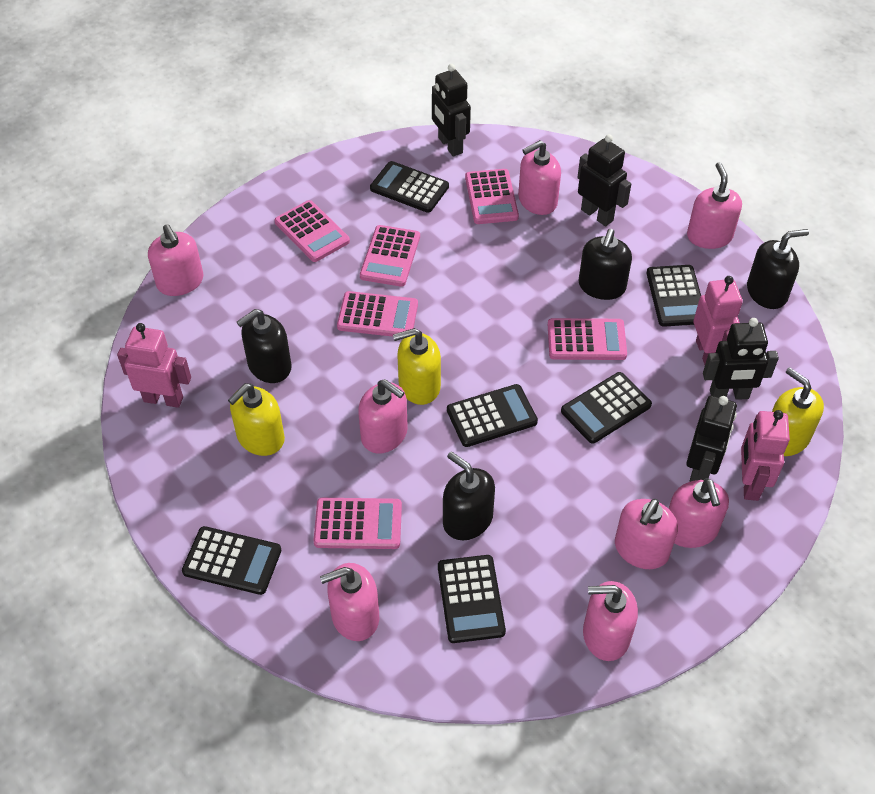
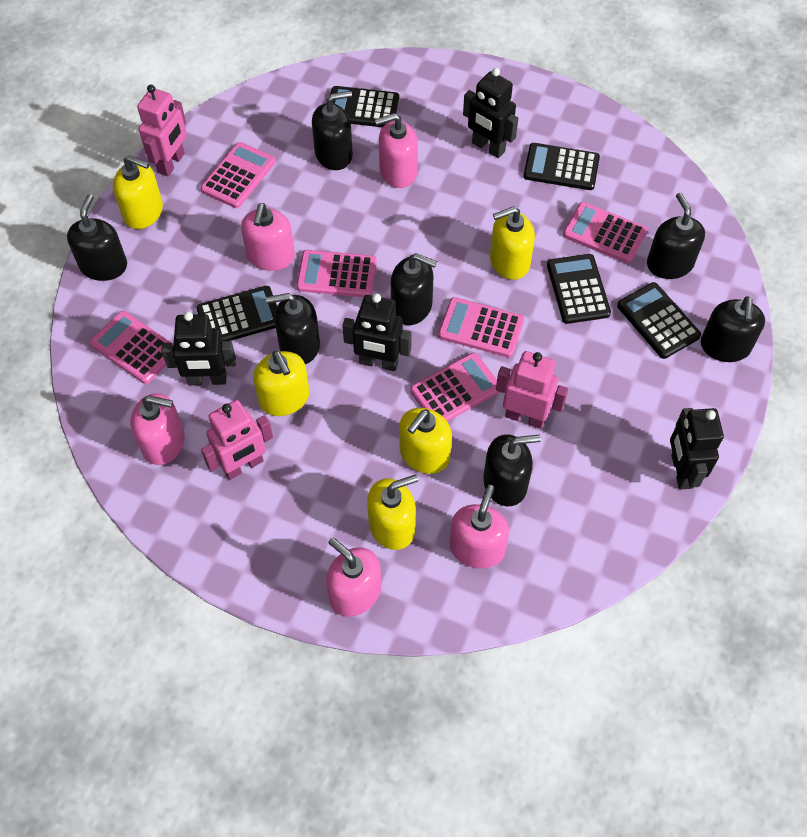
black calculator: [182,526,281,595] [370,161,449,213] [438,555,506,643] [447,384,538,447] [561,372,652,444] [646,265,701,327] = 6 -> [196,286,277,341] [330,86,399,127] [524,143,600,190] [547,254,611,324] [617,282,701,359] = 5
black soap dispenser: [237,309,292,383] [443,452,495,540] [578,229,632,300] [747,229,809,309] = 4 -> [67,194,127,281] [266,293,320,364] [312,91,353,170] [391,253,437,325] [483,434,541,506] [647,193,705,279] [701,296,765,362] = 7
pink soap dispenser: [148,224,203,296] [320,563,379,641] [358,379,408,454] [518,140,561,215] [583,581,638,661] [615,499,678,569] [669,478,729,548] [687,162,742,249] = 8 -> [131,393,185,465] [241,203,295,271] [326,537,381,617] [375,113,418,188] [449,485,509,569] = 5
yellow soap dispenser: [228,383,285,456] [393,328,441,405] [772,367,824,456] = 3 -> [113,155,163,229] [253,351,309,416] [367,474,418,550] [399,408,452,474] [490,206,535,280] = 5

